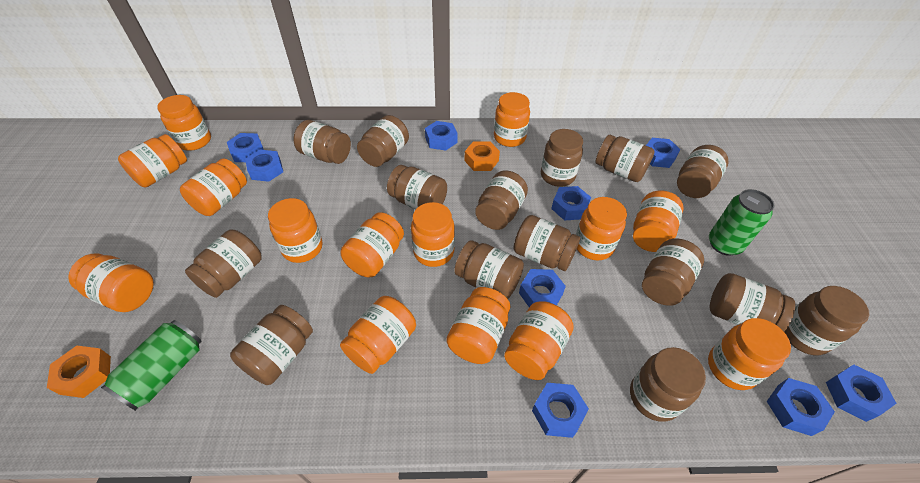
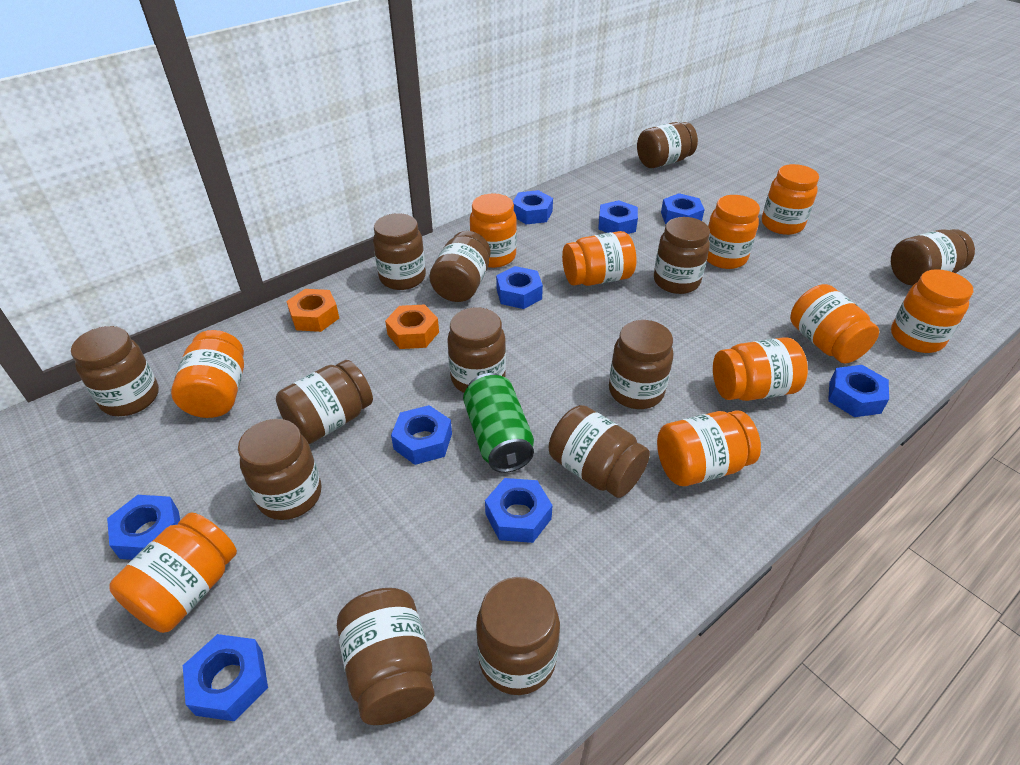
brown jar: [185,229,262,298] [230,305,313,385] [294,120,351,164] [357,115,409,167] [387,165,447,210] [455,240,524,299] [475,170,528,230] [513,215,580,271] [541,129,583,187] [595,135,655,182] [630,347,706,422] [642,238,704,306] [677,145,728,198] [710,273,795,331] [784,286,869,355] = 15 -> [71,326,159,416] [238,419,322,520] [276,360,373,444] [337,588,435,725] [373,213,426,290] [430,231,490,302] [447,307,506,393] [476,577,560,695] [549,405,650,498] [609,320,673,409] [637,122,698,168] [654,217,710,294] [891,229,975,285] = 13
green can: [101,320,201,411] [709,189,774,256] = 2 -> [463,373,534,473] = 1
orange jar: [68,253,154,312] [118,134,187,188] [157,95,211,151] [180,158,247,216] [268,198,323,263] [340,212,404,277] [340,296,416,374] [411,202,455,267] [446,287,510,364] [494,92,530,147] [504,301,574,380] [576,197,627,260] [633,191,684,252] [708,318,791,390] = 14 -> [109,512,237,633] [171,330,244,418] [470,193,517,268] [562,231,637,286] [657,410,761,486] [707,195,760,269] [713,337,808,401] [762,164,819,235] [790,284,879,364] [891,269,973,353] = 10

